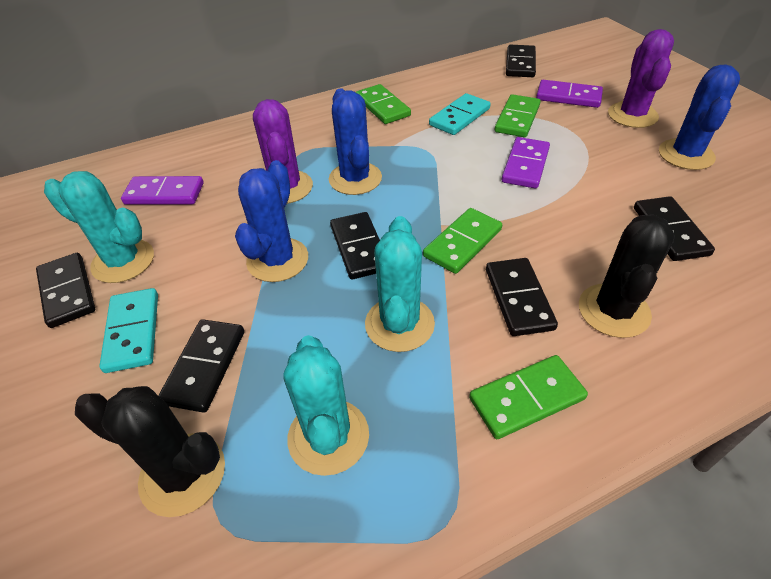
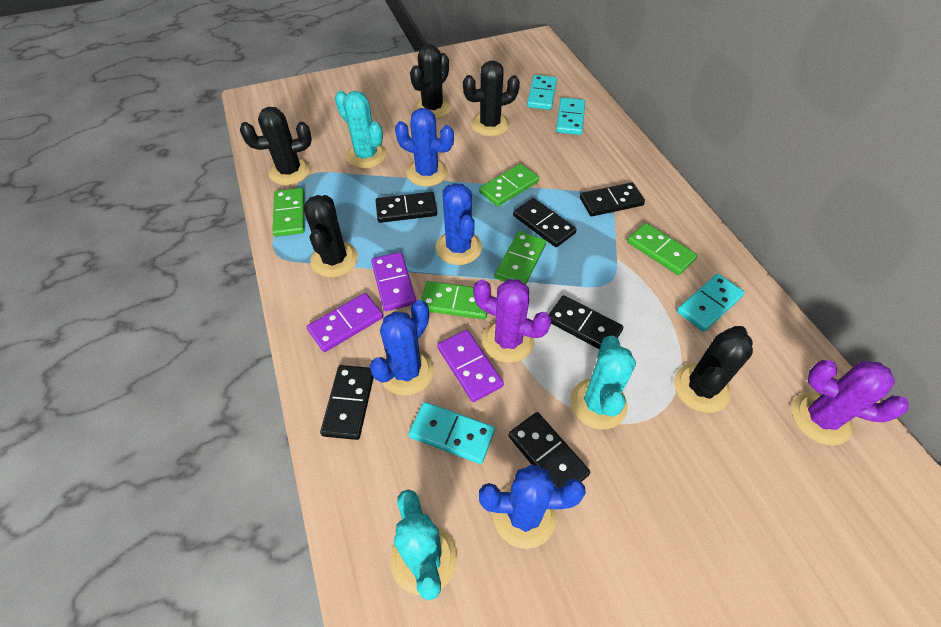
black cactus: [75,386,225,517] [579,214,675,338] = 2 -> [240,107,312,185] [303,195,358,277] [410,44,451,119] [463,60,520,136] [674,326,753,413] = 5
blue cactus: [235,160,308,282] [329,88,382,195] [659,64,740,170] = 3 -> [370,300,434,396] [395,108,454,187] [436,183,482,265] [479,464,586,549] = 4
green domino: [356,84,411,124] [423,208,502,274] [469,355,588,439] [495,94,541,137] = 4 -> [272,188,305,237] [421,281,487,319] [479,164,539,206] [495,231,546,285] [627,223,698,275] = 5
turquoise domino: [99,288,158,373] [429,93,491,135] = 2 -> [408,402,495,464] [527,75,557,110] [556,97,585,135] [677,274,745,332] = 4

